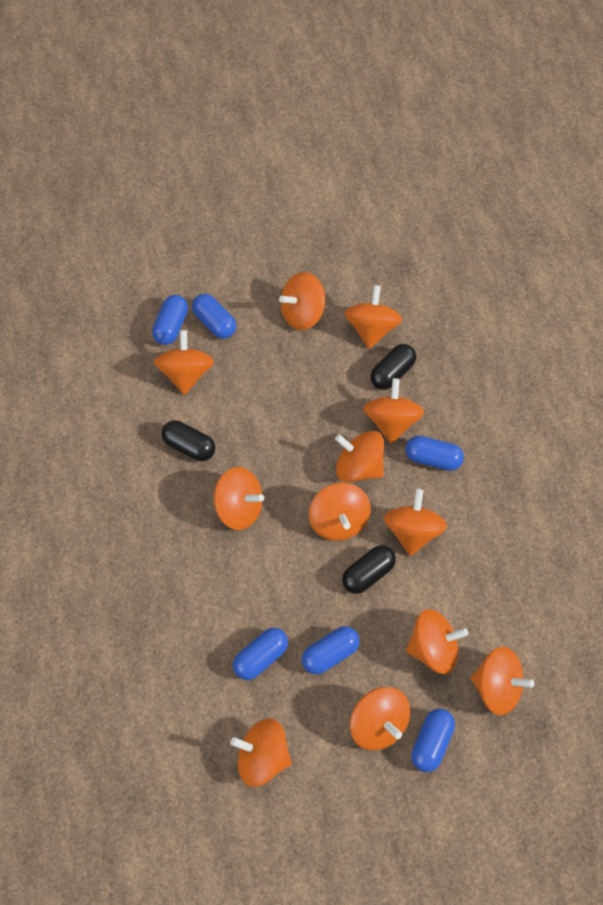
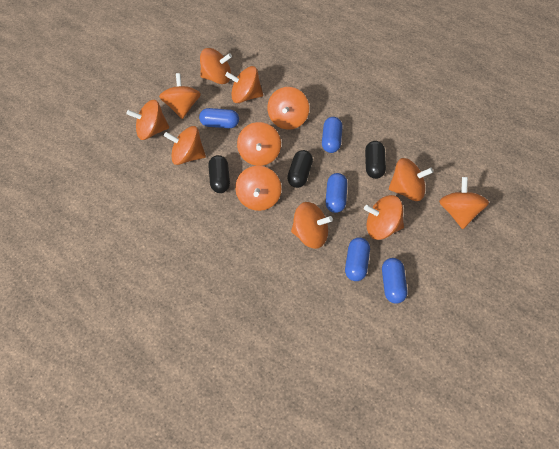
blue capsule: [152,295,188,345] [192,294,236,339] [233,628,288,680] [302,626,360,675] [406,436,464,471] [411,709,455,772] = 6 -> [199,108,239,128] [322,117,343,153] [325,173,348,213] [345,237,370,281] [382,258,408,304] = 5

